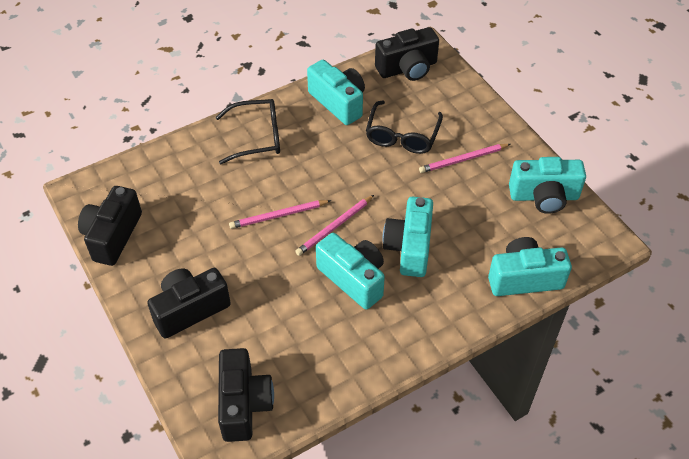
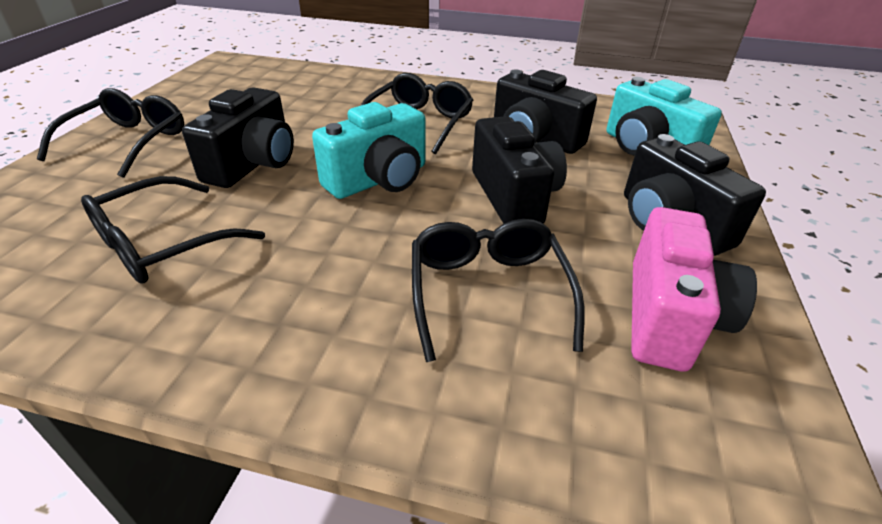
black glasses: [216,99,280,164] [366,100,443,154] = 2 -> [37,88,184,178] [81,176,265,284] [361,73,473,154] [412,219,585,362] = 4
pink camera: none = 0 -> [631,207,757,372] = 1
pink pencil: [229,200,331,229] [295,195,374,256] [419,144,511,173] = 3 -> none = 0
turquoise camera: [307,60,365,125] [316,233,385,310] [383,197,433,277] [488,237,572,296] [509,157,586,214] = 5 -> [312,102,425,199] [607,77,722,155] = 2

